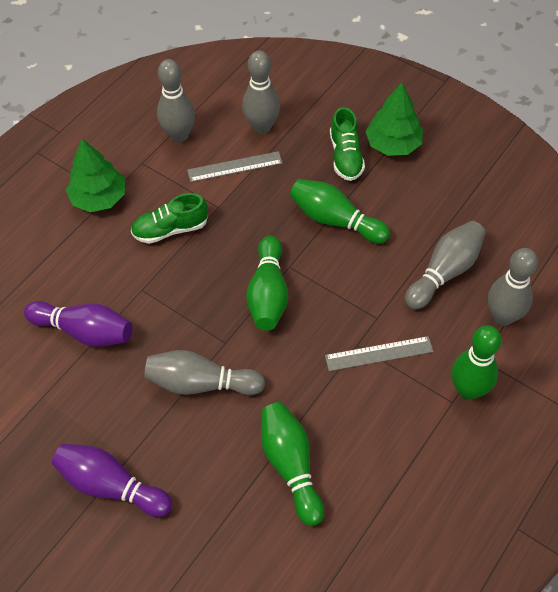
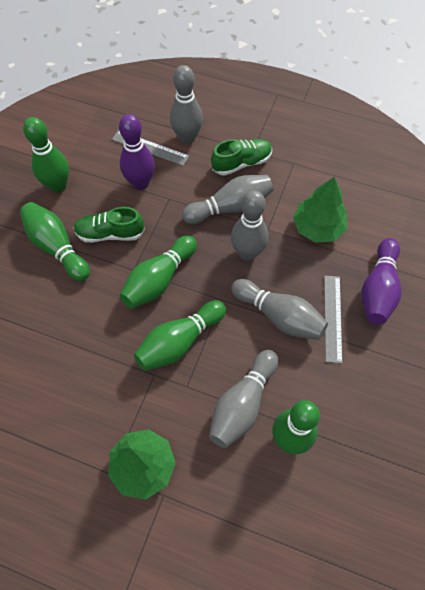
green bowling pin: [246,236,288,331] [261,402,324,526] [290,179,390,244] [452,325,502,400] = 4 -> [20,202,90,281] [23,117,69,193] [120,235,197,309] [134,300,226,371] [272,400,320,454] = 5

